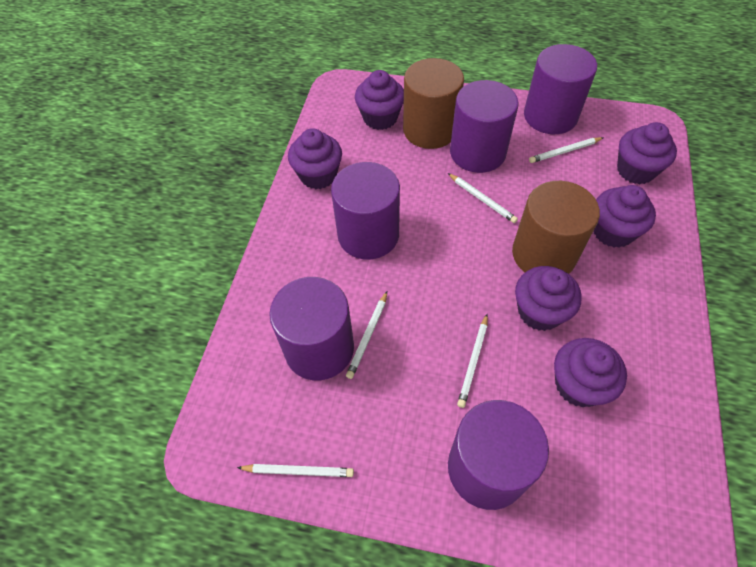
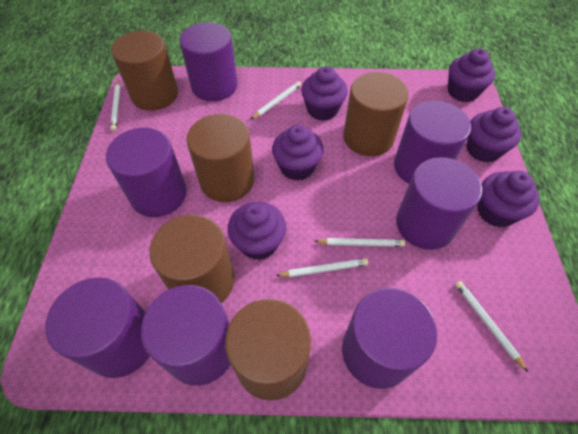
brown cylinder: [403,58,464,149] [512,181,600,274] = 2 -> [111,31,178,111] [149,215,235,303] [187,114,255,202] [225,299,311,401] [343,72,409,156] = 5
purple cylinder: [269,277,354,380] [331,162,400,260] [448,400,549,510] [450,80,519,173] [524,44,597,134] = 5 -> [45,277,150,378] [106,128,187,217] [141,285,231,386] [179,22,238,101] [342,288,437,389] [394,101,471,184] [396,157,482,250] = 7

